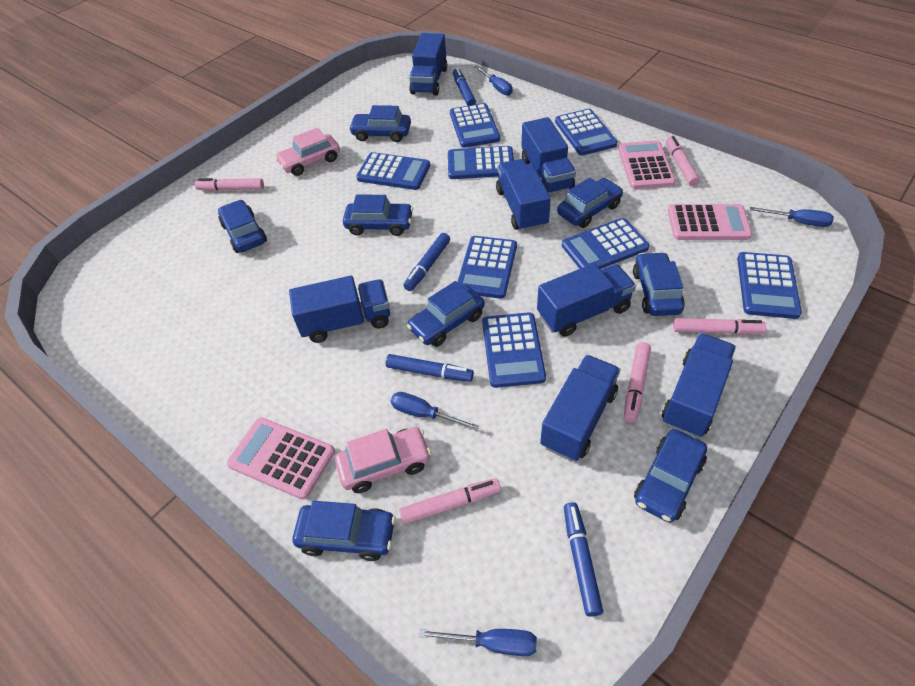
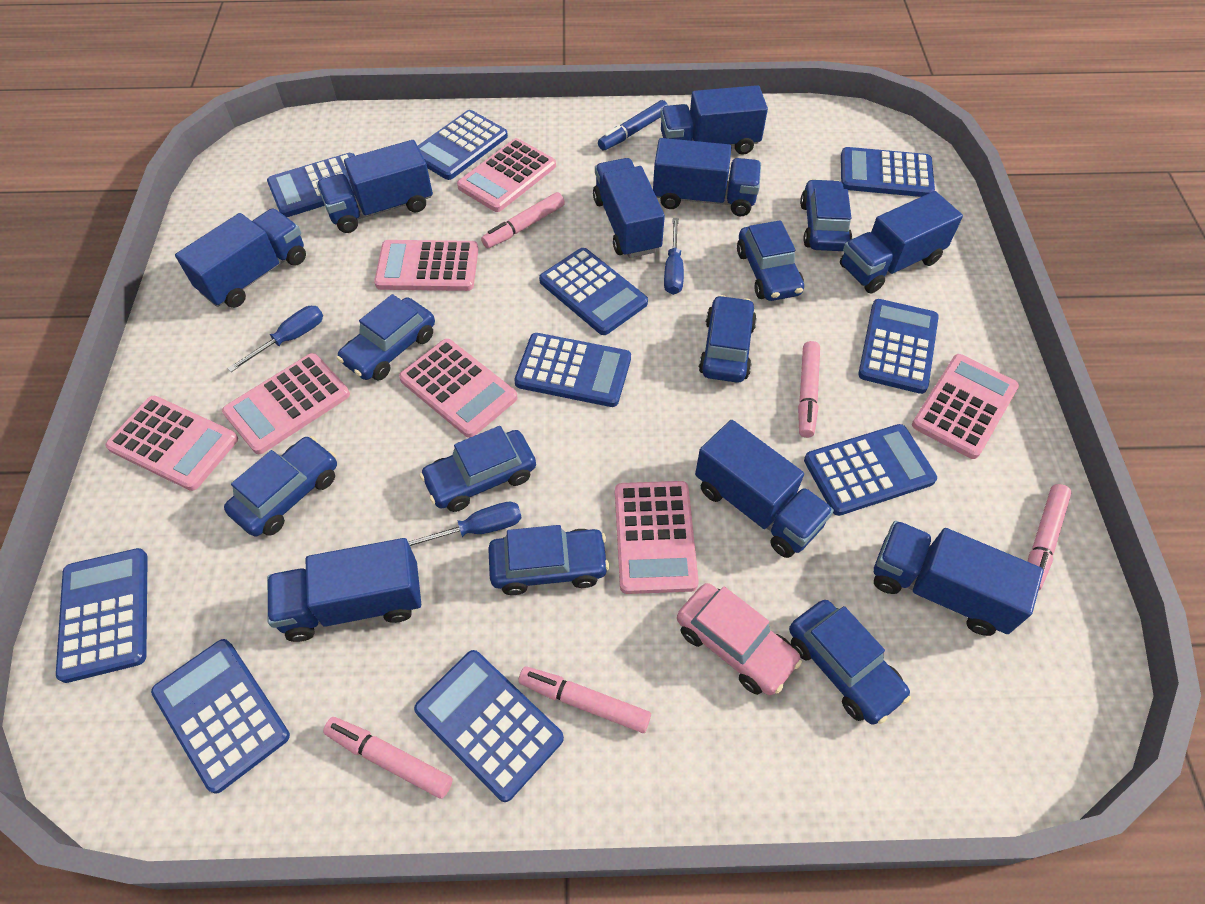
blue calculator: [356,152,430,190] [448,146,514,179] [450,103,500,148] [458,236,517,299] [482,312,546,388] [555,109,617,156] [562,218,650,269] [737,252,802,319] = 8 -> [56,548,148,683] [151,639,290,794] [267,153,355,217] [414,650,564,802] [418,110,508,180] [514,333,631,407] [539,248,648,335] [804,424,937,516] [841,147,935,197] [858,299,939,394] = 10
blue marker: [385,354,474,382] [403,233,450,291] [453,68,476,106] [564,502,603,617] = 4 -> [598,100,668,150] = 1
blue screwdriver: [391,392,479,431] [418,629,537,656] [475,66,513,96] [750,207,834,227] = 4 -> [227,306,323,372] [408,502,522,546] [664,218,684,295] = 3
blue truck: [289,276,390,343] [409,33,447,96] [496,159,551,231] [522,117,576,193] [537,263,636,337] [540,355,620,461] [662,333,736,437] = 7 -> [175,208,306,308] [267,538,421,642] [317,140,433,233] [593,158,665,258] [653,138,761,216] [660,85,768,155] [695,420,834,558] [840,191,963,294] [874,521,1044,636] = 9
pink calculator: [227,418,335,500] [618,140,676,189] [668,204,752,240] = 3 -> [105,395,238,491] [222,353,350,454] [374,240,479,291] [399,339,518,438] [457,138,556,212] [615,481,699,594] [912,354,1019,459] = 7
pink car: [275,128,340,176] [335,427,431,493] = 2 -> [677,583,802,695] = 1

